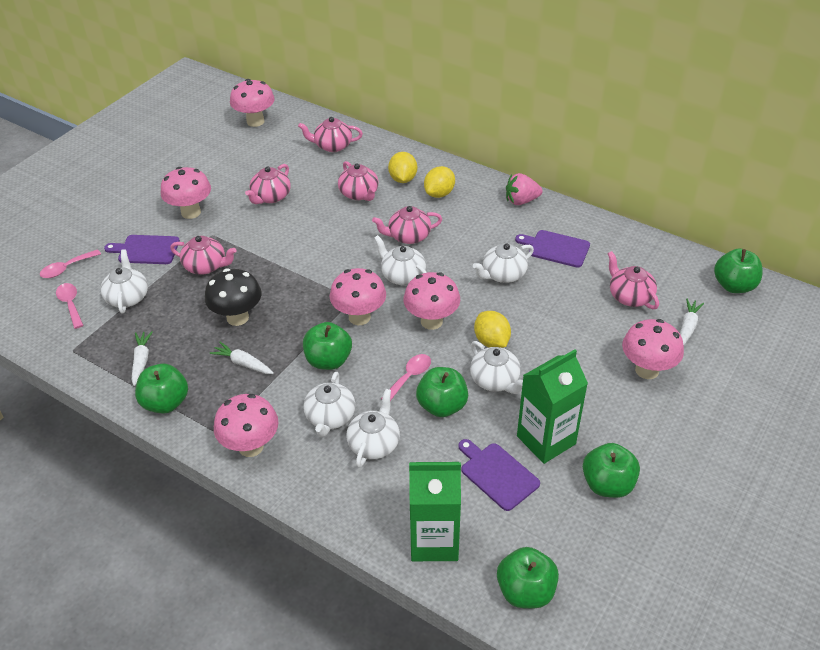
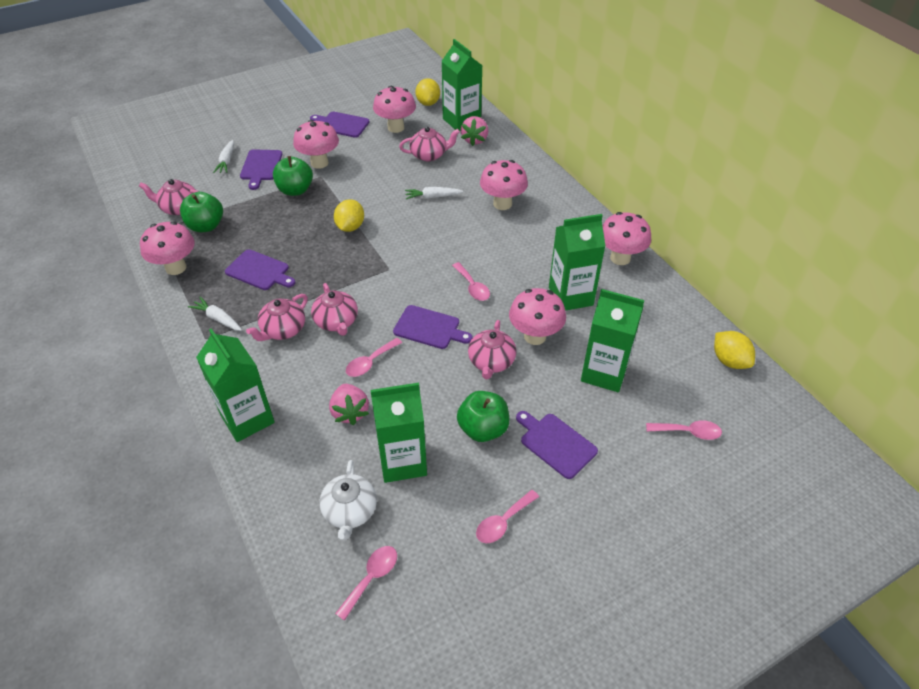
black mushroom: [205,268,262,326] = 1 -> none = 0
green apple: [135,364,188,414] [303,322,352,370] [416,367,468,417] [497,547,559,609] [583,443,640,498] [714,249,763,293] = 6 -> [180,192,223,232] [273,156,313,196] [457,391,509,442] = 3
green carton: [409,462,461,561] [517,349,588,464] = 2 -> [196,328,275,442] [370,383,427,483] [442,39,483,131] [549,214,606,311] [581,289,644,392] = 5
pink spoon: [40,249,101,278] [56,283,84,329] [381,354,431,401] = 3 -> [335,546,397,621] [346,338,402,377] [452,262,490,301] [476,490,539,543] [646,420,722,440] = 5
pink strawberry: [506,173,543,205] = 1 -> [329,384,369,425] [461,116,488,146] = 2
pink teapot: [170,236,237,275] [245,164,291,204] [298,117,363,152] [338,161,379,201] [372,206,442,244] [608,251,659,309] = 6 -> [139,179,200,215] [246,294,308,341] [311,283,358,336] [399,127,460,161] [468,320,516,380] = 5
purple cutting board: [104,235,180,264] [458,439,540,511] [515,230,590,268] = 3 -> [225,249,295,290] [240,149,282,190] [310,112,370,138] [393,305,473,349] [516,411,598,479] = 5
white teapot: [101,249,148,314] [303,372,355,437] [346,389,400,467] [374,235,427,285] [470,341,523,394] [473,243,534,283] = 6 -> [320,460,377,540] = 1

